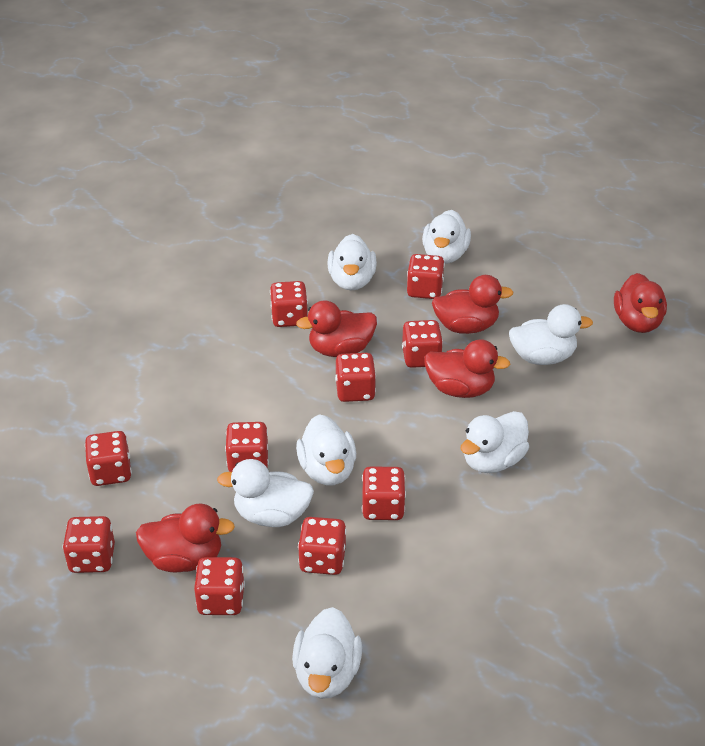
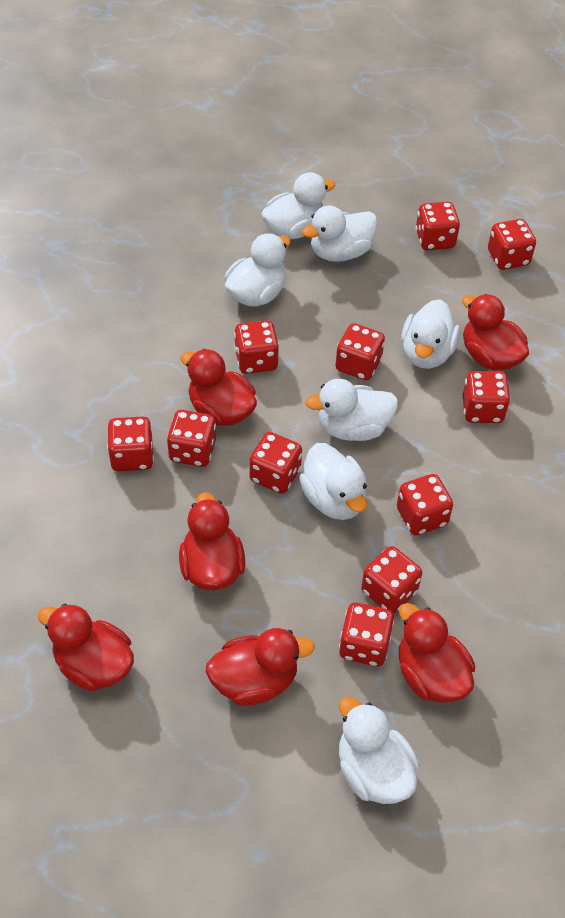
red dice: [63,516,115,573] [85,431,132,486] [194,557,245,615] [225,422,269,472] [270,281,308,327] [298,517,346,575] [335,353,376,402] [362,467,406,520] [402,320,443,368] [407,254,445,299] = 10 -> [107,416,154,471] [167,410,216,467] [234,320,279,374] [249,432,302,494] [335,323,385,381] [339,603,394,666] [361,546,422,614] [397,474,453,535] [416,201,460,251] [462,371,510,423] [488,219,536,270] = 11
red duck: [136,504,235,572] [296,300,377,357] [424,339,510,398] [432,275,513,334] [614,273,667,333] = 5 -> [38,604,134,691] [179,492,245,590] [180,349,257,426] [205,628,315,706] [399,603,475,703] [462,294,529,371] = 6

